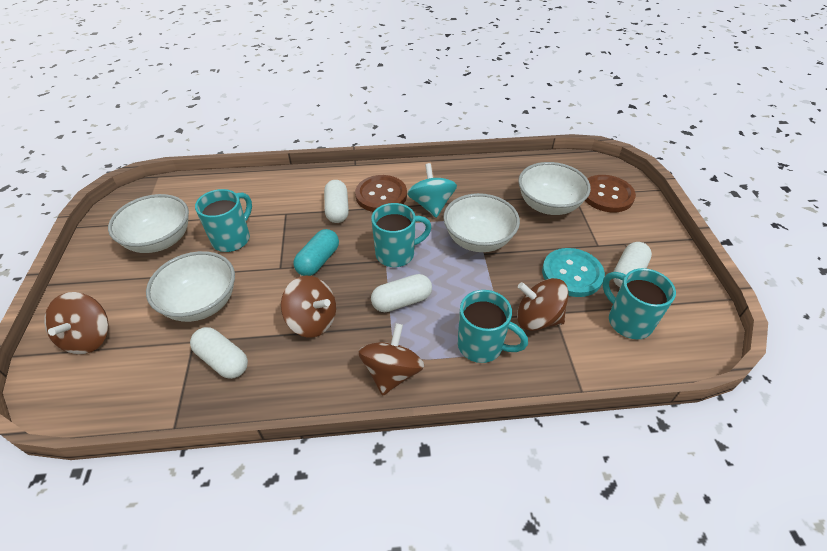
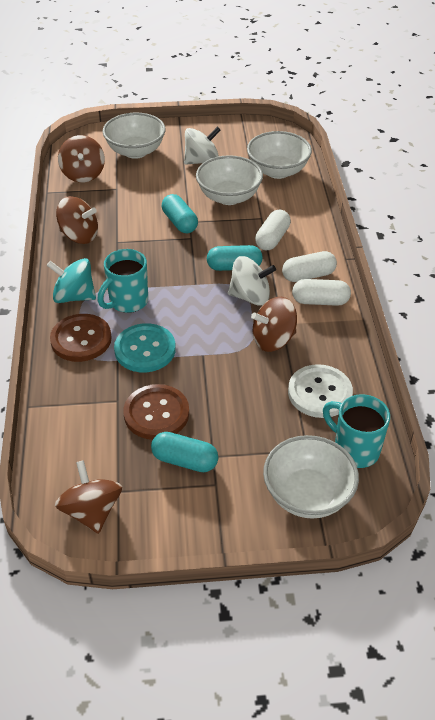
turquoise capsule: [293,229,339,276] = 1 -> [151,432,218,472] [162,194,198,233] [207,245,263,271] = 3
turquoise mug: [195,189,252,252] [371,203,432,267] [458,290,528,363] [602,268,676,339] = 4 -> [97,249,148,313] [323,394,390,468] = 2
white button: none = 0 -> [288,364,353,418] = 1
white capsule: [190,327,248,379] [324,180,349,223] [371,274,432,312] [613,242,652,287] = 4 -> [255,209,291,250] [282,251,337,282] [292,279,351,306] = 3
white spinning top: none = 0 -> [184,127,221,164] [228,256,276,306] = 2

